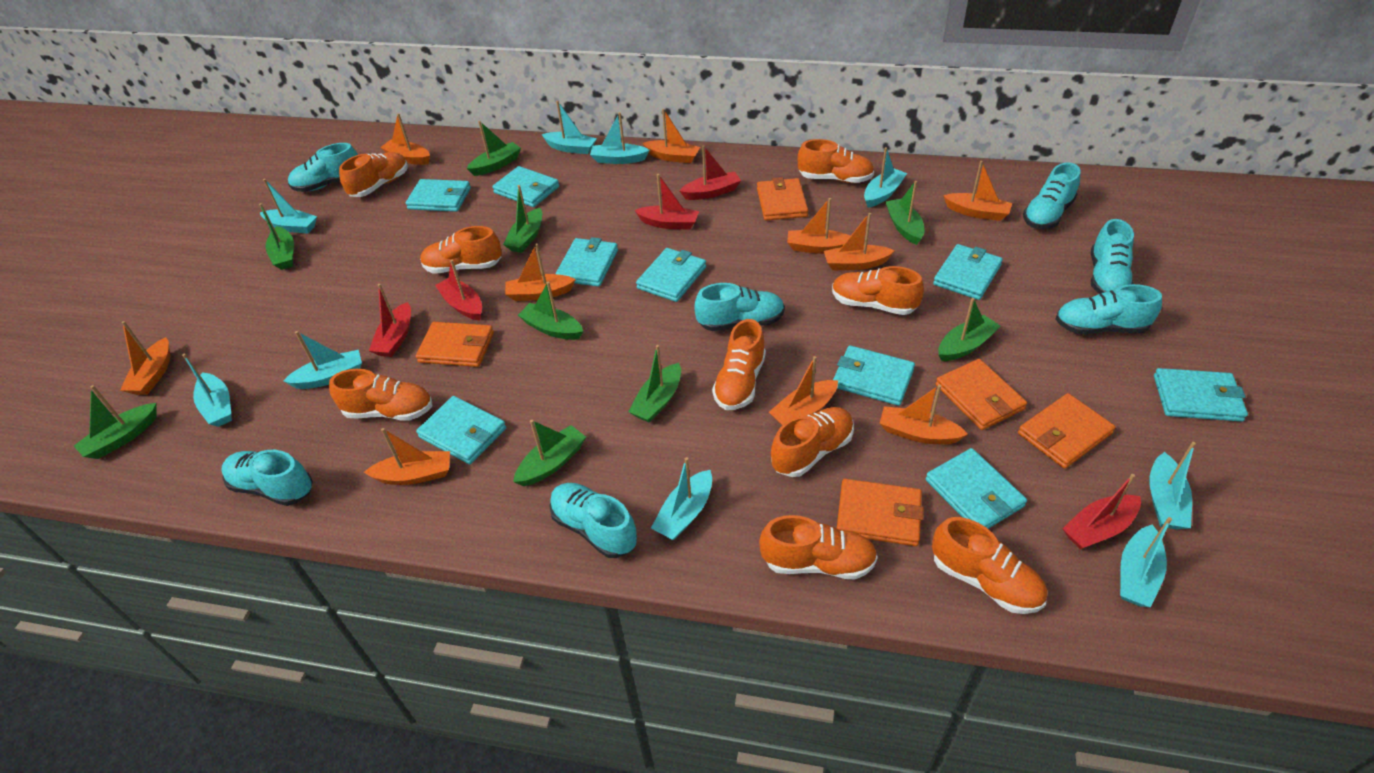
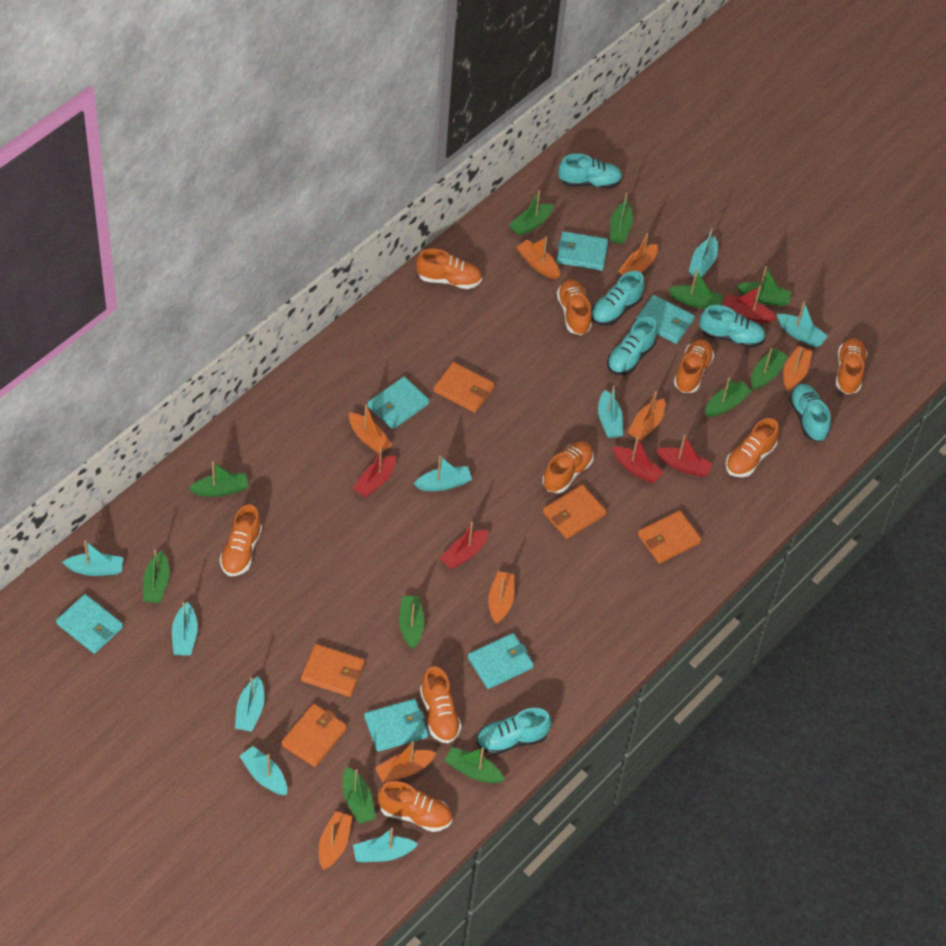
green boat: [74,385,157,459] [259,203,294,270] [467,121,521,176] [503,185,542,253] [513,420,586,486] [518,281,583,340] [628,345,681,423] [886,181,924,245] [938,298,1000,361] = 9 -> [143,550,170,603] [189,461,249,497] [342,767,376,824] [399,596,424,649] [444,747,505,783] [509,190,554,236] [610,193,633,244] [668,269,723,309] [705,377,752,417] [736,266,791,306] [751,348,788,390] = 11
orange boat: [120,321,170,395] [364,428,450,485] [380,113,430,165] [505,244,576,301] [643,109,700,163] [769,356,838,425] [787,198,850,254] [824,213,895,270] [880,385,968,444] [943,161,1012,221] = 10 -> [319,811,352,870] [349,404,392,453] [375,741,436,783] [488,571,514,624] [516,237,560,279] [618,233,658,275] [628,391,666,441] [783,346,813,391] = 8
turquoise shoe: [221,450,313,506] [288,143,358,192] [549,483,637,558] [695,283,785,331] [1023,162,1081,229] [1056,284,1162,334] [1091,219,1134,294] = 7 -> [476,708,551,755] [558,153,623,189] [591,271,645,326] [607,316,657,375] [700,305,766,348] [789,384,831,442] = 6
turquoise wallet: [406,179,471,212] [416,396,506,465] [492,166,559,207] [556,237,618,287] [636,248,706,302] [833,345,915,406] [926,448,1027,529] [933,244,1003,300] [1154,368,1248,422] = 9 -> [56,594,123,654] [364,699,429,752] [367,377,429,429] [468,633,534,689] [556,231,608,271] [635,295,695,344] = 6

